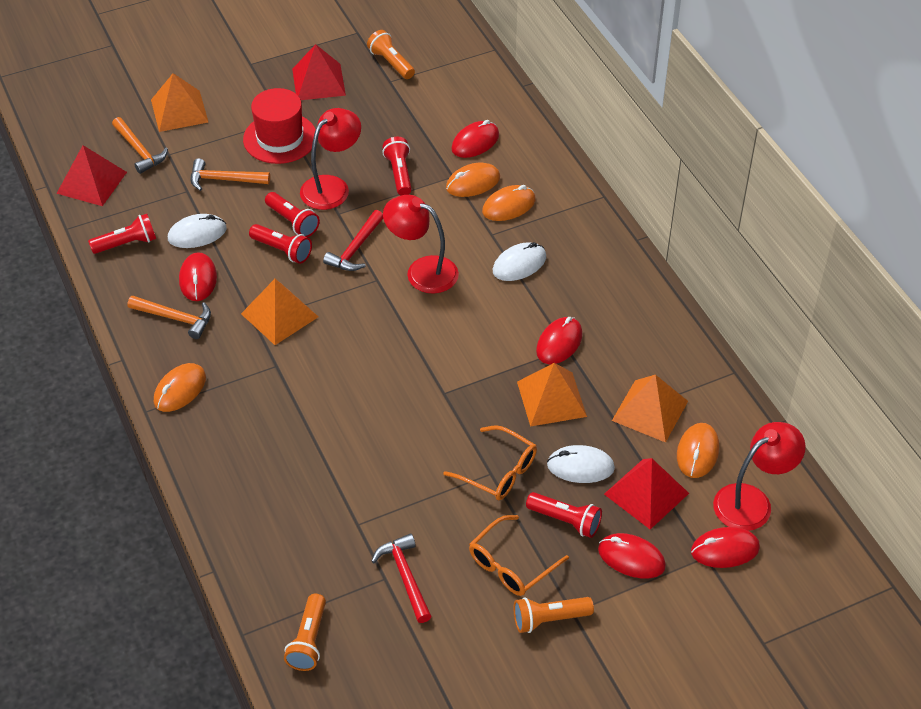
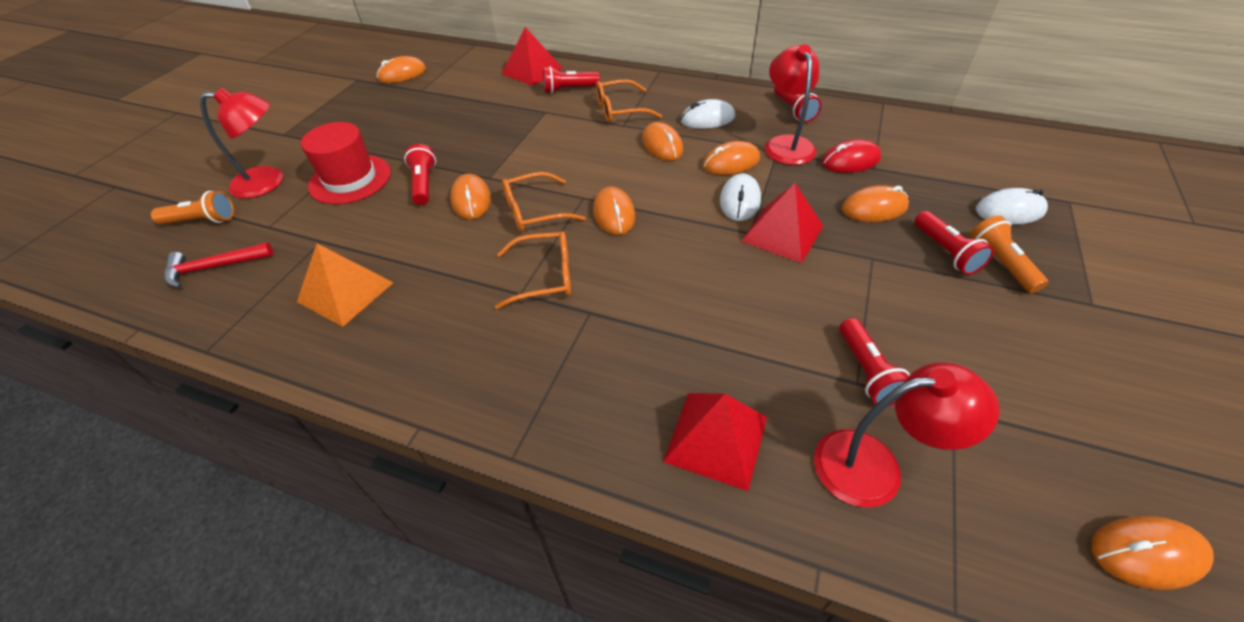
orange flashlight: [284,594,326,671] [367,30,415,79] [513,597,594,633] = 3 -> [151,191,234,225] [970,215,1048,293] = 2
orange glasses: [443,425,537,500] [469,515,569,596] = 2 -> [495,231,571,309] [502,172,586,232] [596,79,662,123] = 3
orange hammer: [112,117,168,174] [128,296,211,339] [191,158,270,191] = 3 -> none = 0
orange mouse: [154,363,206,412] [446,163,500,197] [482,185,536,221] [677,423,719,478] = 4 -> [377,56,426,83] [450,174,491,219] [593,187,635,235] [642,122,683,161] [703,141,760,175] [842,185,909,222] [1091,516,1214,590] = 7
orange pyramid: [151,73,208,132] [241,279,318,345] [517,363,587,427] [612,375,688,442] = 4 -> [297,244,394,327] = 1
red hammer: [323,210,383,271] [371,534,432,623] = 2 -> [165,242,273,288] = 1
red mouse: [179,252,217,301] [451,120,499,158] [536,317,582,364] [598,533,666,578] [691,527,760,568] = 5 -> [822,139,881,173] = 1

